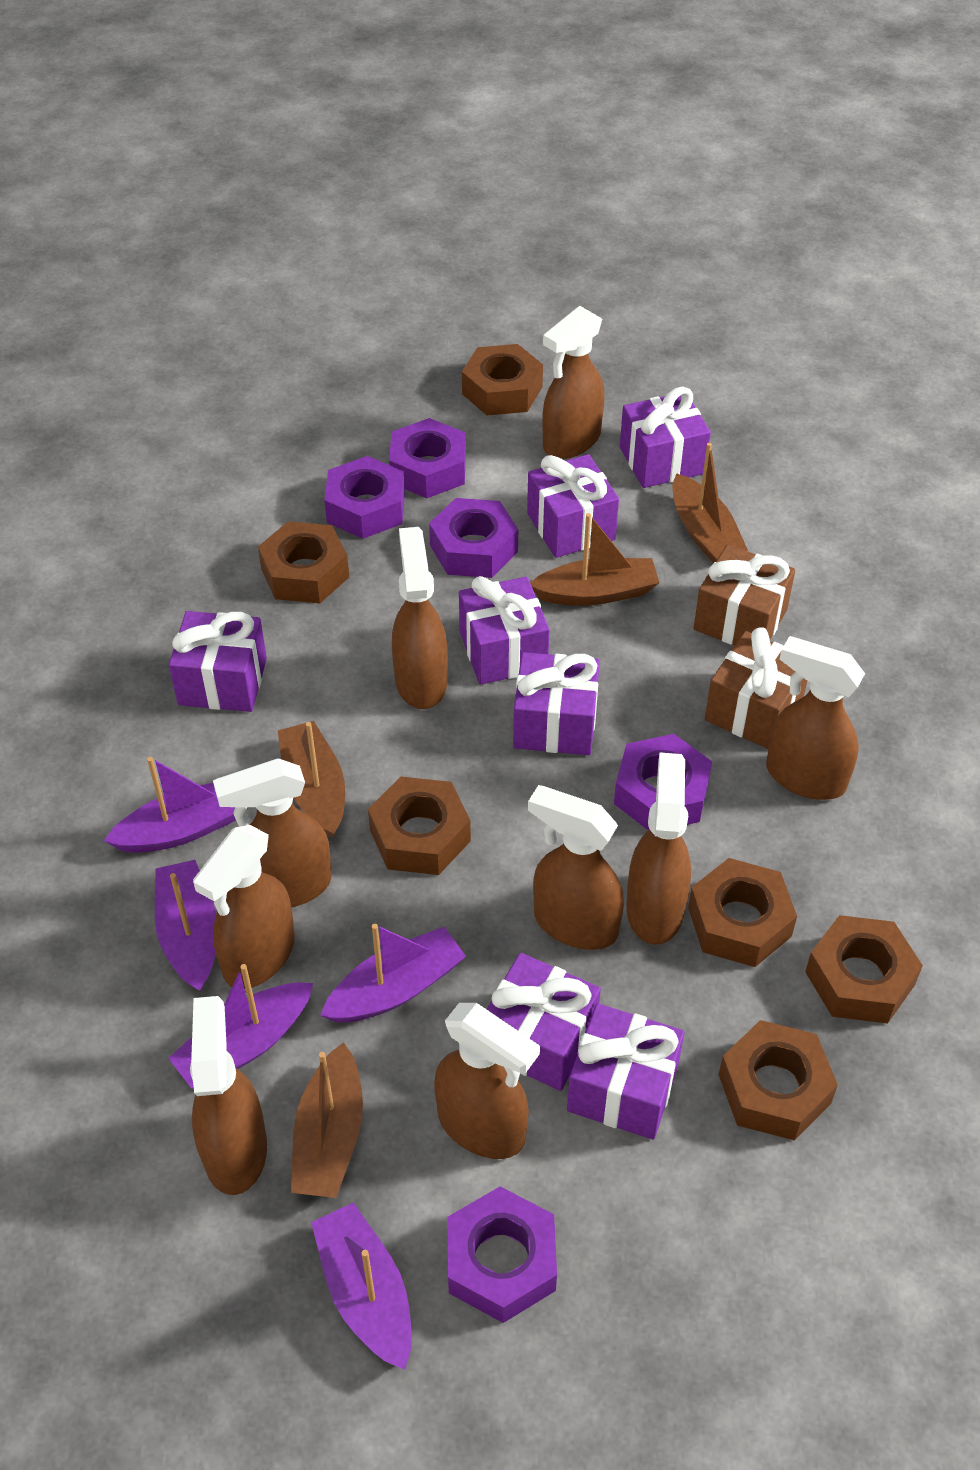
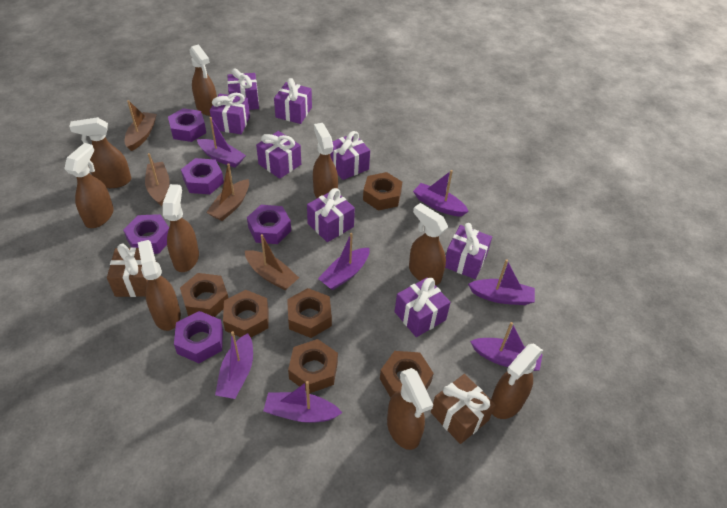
purple boat: [104,757,236,853] [155,860,216,992] [168,964,313,1089] [311,1202,412,1370] [320,924,466,1022] = 5 -> [197,117,246,168] [215,331,253,399] [263,381,342,423] [318,233,369,290] [413,170,469,216] [468,259,535,305] [470,322,542,371] = 7
purple gift: [169,611,267,712] [459,576,550,685] [487,953,601,1091] [513,652,600,755] [527,454,619,558] [567,1003,684,1140] [620,387,711,488] = 7 -> [210,93,250,134] [227,68,259,110] [256,131,301,179] [274,78,312,124] [307,188,355,242] [330,131,370,180] [395,277,451,337] [445,223,492,279] = 8

